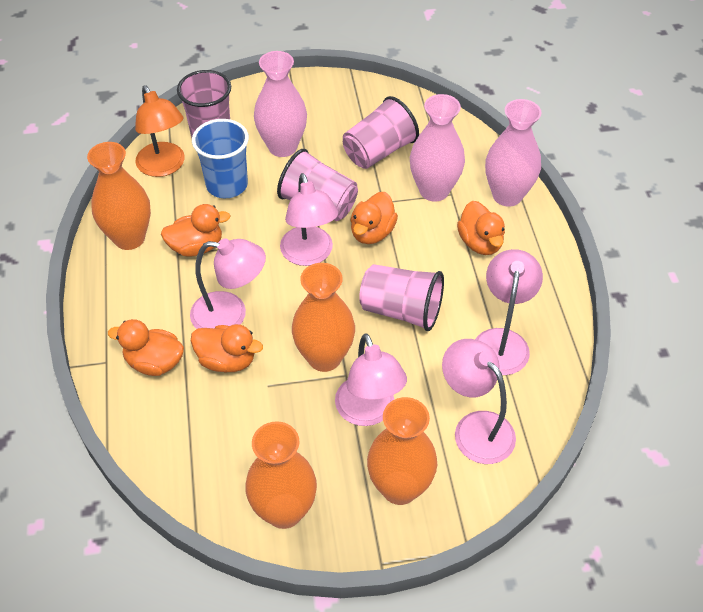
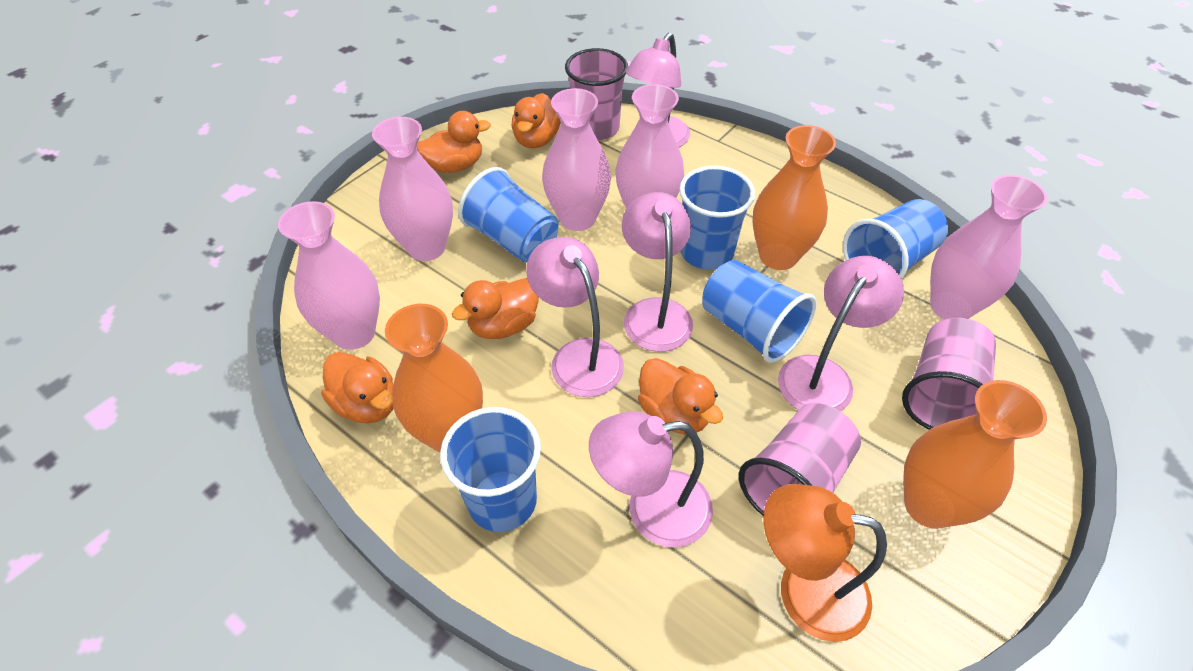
blue cup: [192,119,249,198] = 1 -> [440,407,541,532] [458,167,559,263] [679,166,755,270] [702,260,817,363] [843,199,948,279] = 5
orange vase: [87,142,151,250] [245,421,317,529] [292,263,355,372] [367,397,437,505] = 4 -> [385,304,483,452] [752,125,836,270] [903,380,1047,529] = 3
pink cup: [177,70,231,138] [277,149,358,221] [343,96,419,169] [359,264,444,331] = 4 -> [565,48,628,141] [739,403,861,516] [902,318,996,430] = 3
pink vase: [254,51,307,157] [410,94,465,202] [485,99,541,207] = 3 -> [278,201,380,350] [372,117,453,261] [542,88,611,231] [616,84,684,208] [930,175,1047,319] = 5

